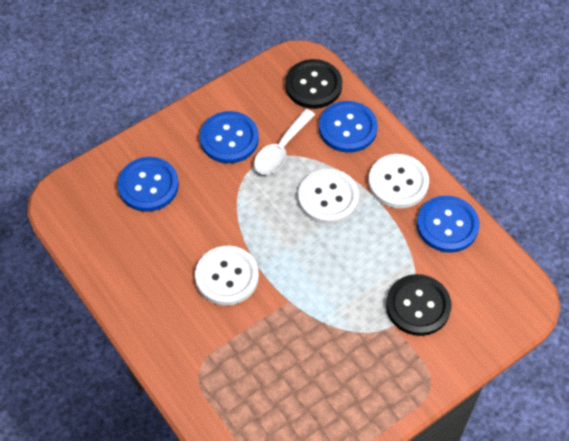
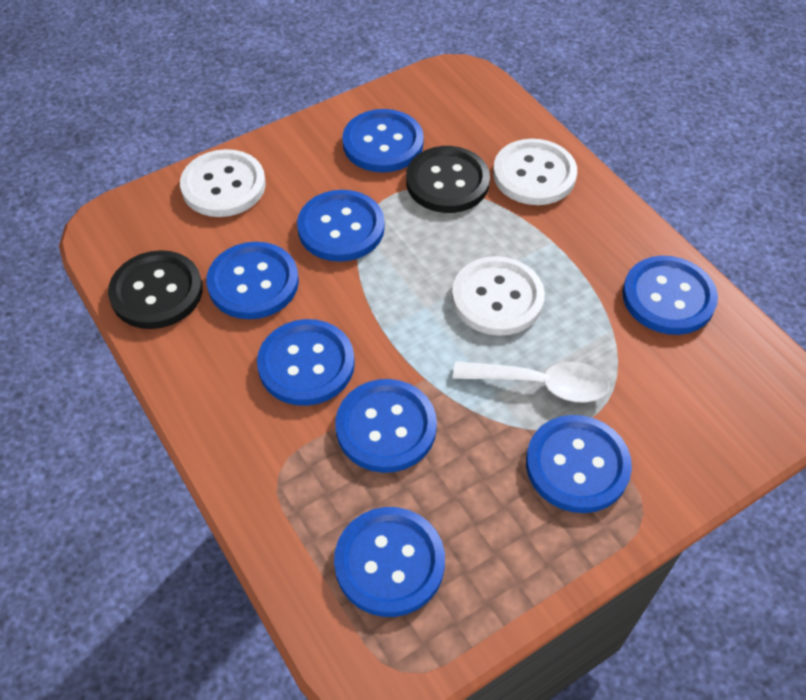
blue button: [117,157,179,212] [200,111,259,164] [319,101,378,153] [417,196,480,253] = 4 -> [206,242,299,319] [257,319,355,406] [297,190,385,262] [334,507,445,617] [335,379,437,473] [342,109,424,173] [526,415,632,513] [622,256,718,335] = 8

